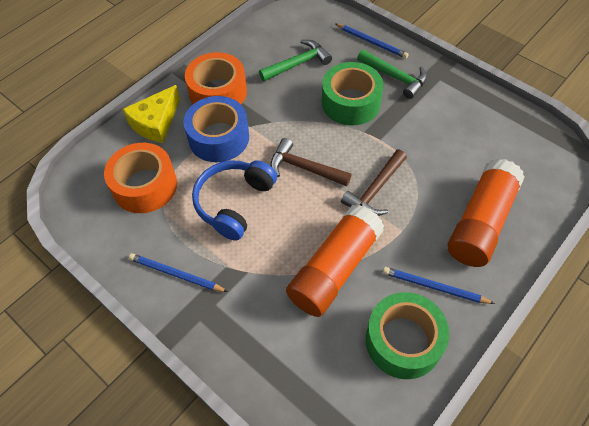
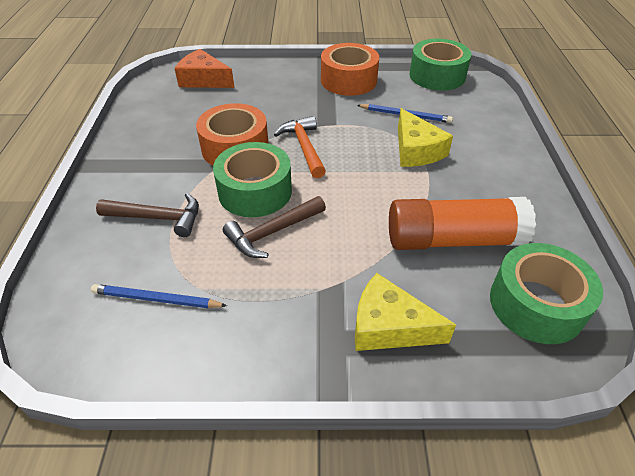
blue headphones: [192,160,277,241] = 1 -> none = 0
blue pencil: [129,253,228,292] [335,23,409,59] [383,267,495,304] = 3 -> [91,284,227,308] [357,104,453,123] = 2
blue tape: [184,96,249,162] = 1 -> none = 0
green hammer: [259,40,332,81] [357,50,427,99] = 2 -> none = 0
green tape: [322,62,383,126] [366,292,449,379] = 2 -> [213,142,292,217] [409,39,471,91] [490,243,603,344] = 3
orange cheese: none = 0 -> [174,49,234,88] = 1
orange glue stick: [286,204,384,317] [447,158,525,267] = 2 -> [389,197,536,250] = 1
orange hammer: none = 0 -> [274,116,326,178] = 1
yellow cheese: [122,85,180,143] = 1 -> [355,273,456,351] [398,108,453,167] = 2

